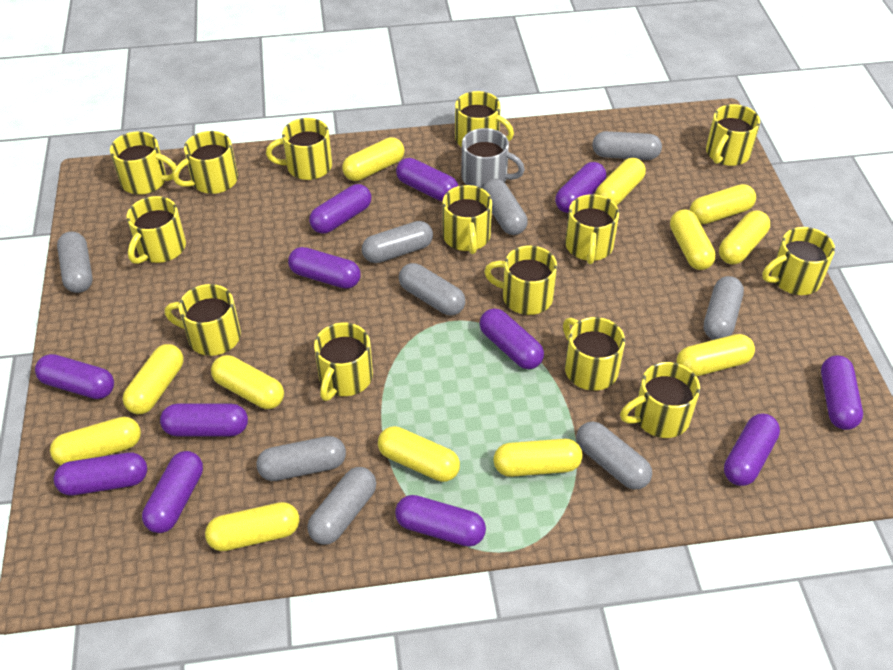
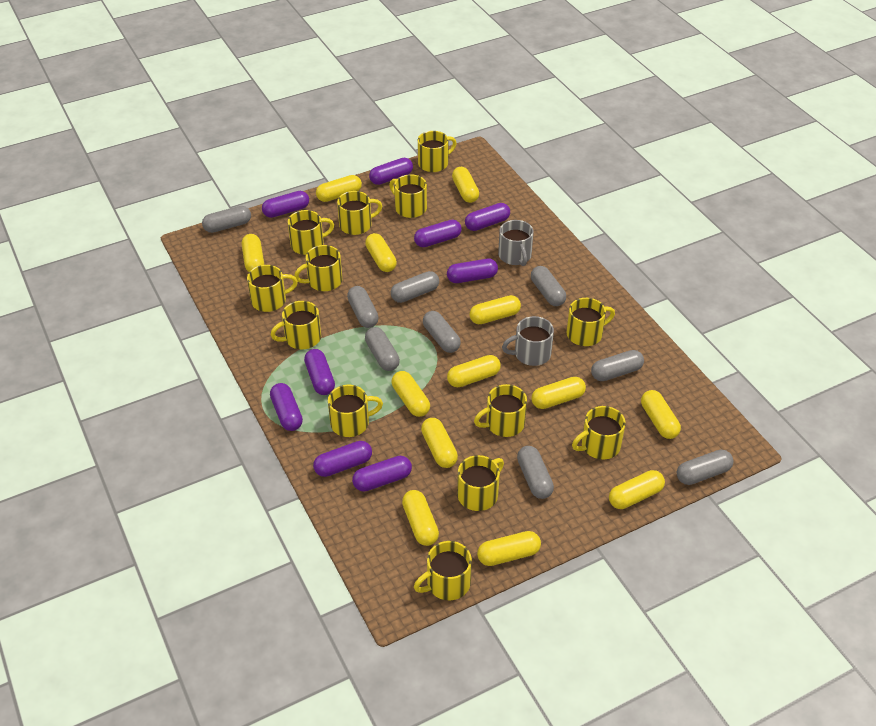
grey mug: [461,128,525,188] = 1 -> [498,220,533,266] [502,316,554,366] = 2
purple capsule: [35,354,114,399] [54,452,147,495] [142,451,203,533] [160,404,248,436] [288,247,361,289] [309,184,371,234] [395,495,486,547] [396,158,458,201] [480,308,544,369] [555,162,606,213] [724,413,780,486] [821,355,863,430] = 12 -> [262,191,309,218] [270,383,303,431] [304,349,335,395] [313,441,372,477] [352,456,412,492] [369,158,413,185] [414,219,462,247] [447,259,498,283] [465,203,510,231] = 9
yellow capsule: [50,417,141,465] [123,344,184,414] [205,502,299,551] [211,355,284,409] [342,137,405,181] [378,426,460,482] [494,439,583,477] [595,158,646,205] [670,209,716,270] [676,334,755,376] [690,184,756,224] [719,211,770,265] = 12 -> [242,234,264,272] [316,175,362,202] [365,233,397,272] [392,371,430,417] [402,490,439,546] [421,418,458,468] [447,355,501,387] [452,167,479,203] [469,295,521,324] [477,531,541,566] [532,377,586,409] [609,470,665,509] [641,390,681,439] = 13
yellow mug: [110,131,176,195] [126,196,186,264] [165,284,241,356] [173,131,238,194] [266,118,332,180] [314,322,373,401] [442,185,492,254] [455,91,514,147] [484,245,557,315] [563,317,625,391] [565,194,619,264] [620,362,700,438] [706,104,760,166] [762,227,835,295] = 14 -> [247,265,298,312] [271,301,321,349] [288,210,334,255] [294,245,342,291] [328,385,383,437] [337,191,382,235] [389,174,427,218] [414,541,472,600] [418,131,457,172] [457,455,504,511] [474,384,527,437] [566,298,615,346] [572,406,626,459] = 13

